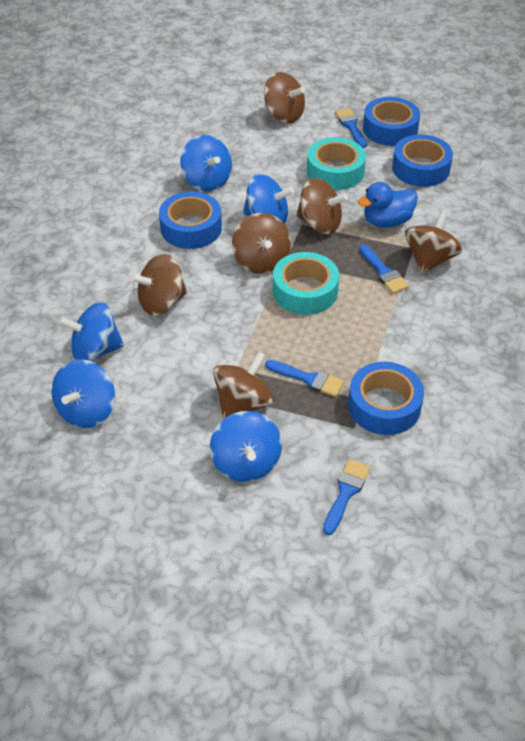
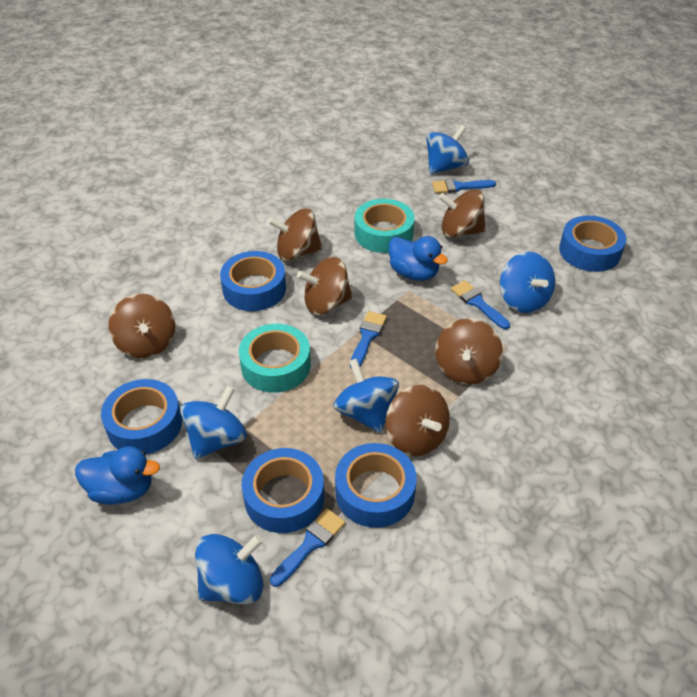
blue duck: [358,182,418,228] = 1 -> [75,446,160,505] [389,236,448,281] = 2
blue tape: [159,192,222,249] [348,362,424,435] [363,97,420,146] [392,135,453,187] = 4 -> [101,379,182,455] [220,251,286,311] [242,448,324,533] [335,443,417,528] [559,216,626,272] = 5

